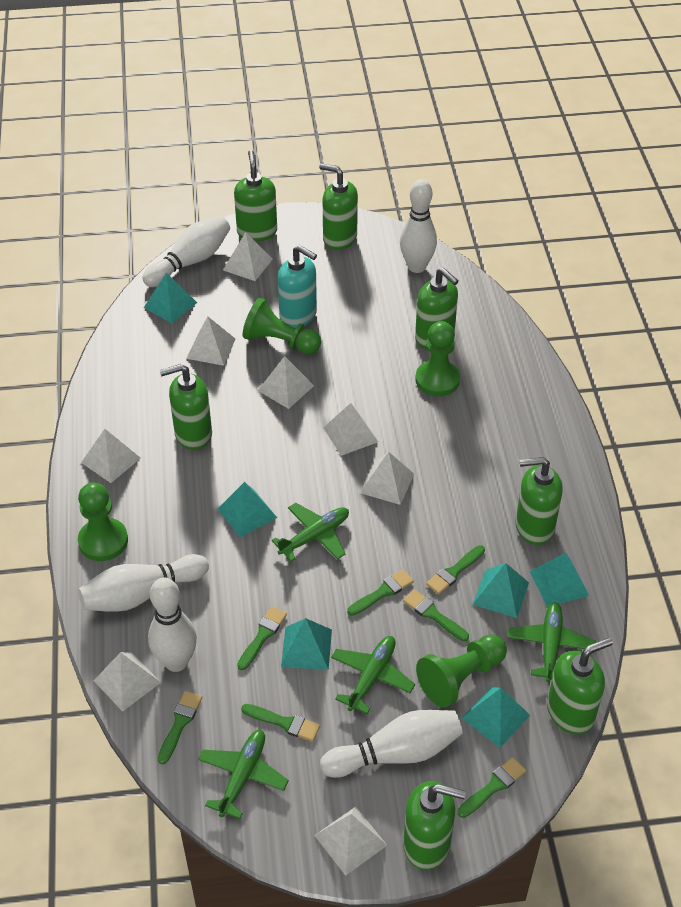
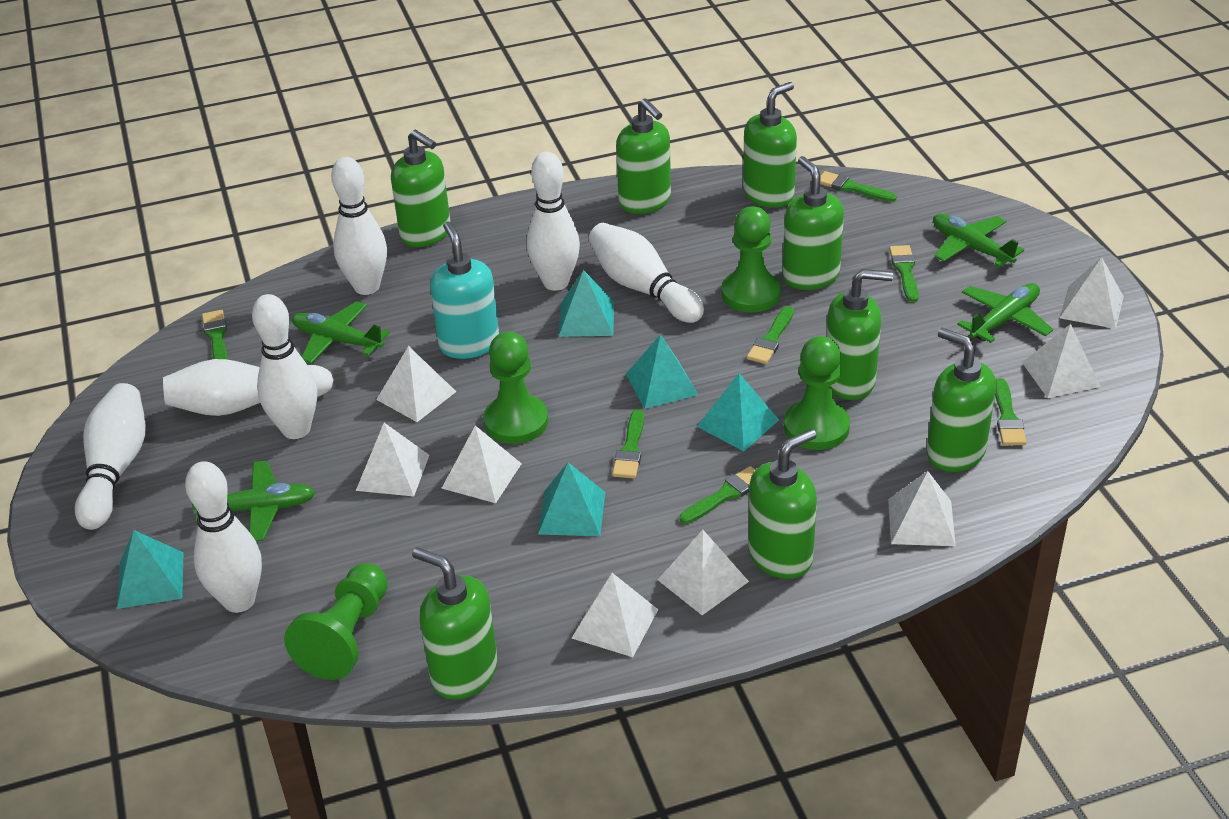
green soap dispenser: [160,364,212,450] [234,150,277,242] [319,163,358,250] [403,781,466,870] [415,267,459,349] [515,457,563,545] [547,638,613,735] = 7 -> [391,130,451,247] [412,547,498,700] [616,98,671,214] [743,82,797,208] [748,429,817,579] [782,156,844,290] [826,269,893,400] [926,328,996,472] = 8
turquoise pyramid: [144,273,197,323] [218,482,277,537] [281,618,332,670] [462,687,530,748] [473,563,529,618] [530,553,589,607] = 6 -> [117,530,184,609] [538,462,605,536] [559,270,614,337] [626,334,698,409] [697,373,779,451] = 5
white bowling pin: [78,554,209,612] [143,216,230,287] [148,578,197,672] [320,710,463,778] [400,179,437,273] = 5 -> [75,383,146,530] [163,359,334,416] [185,461,262,613] [252,294,317,439] [331,157,387,295] [527,152,580,291] [589,223,704,323] = 7

